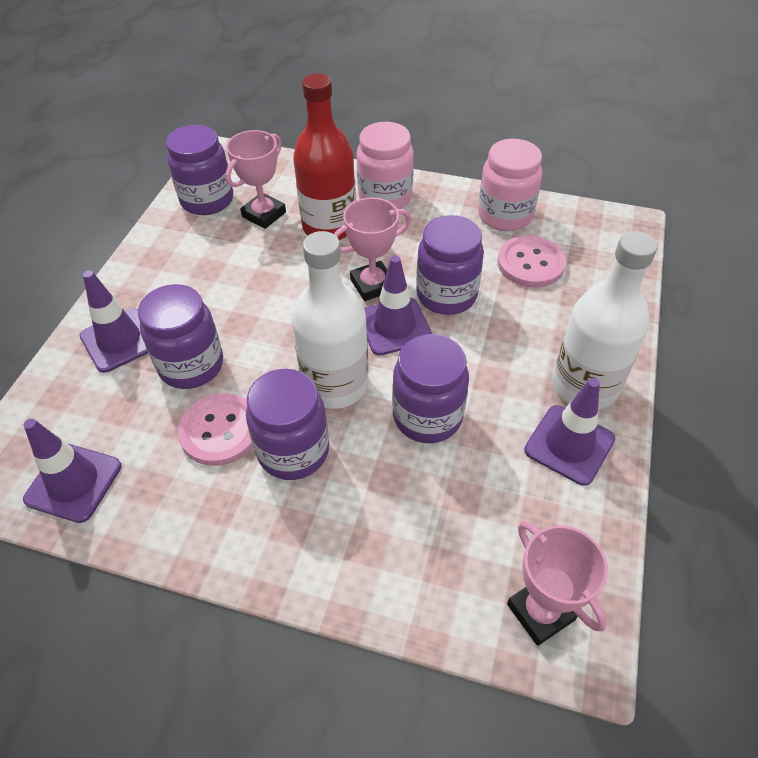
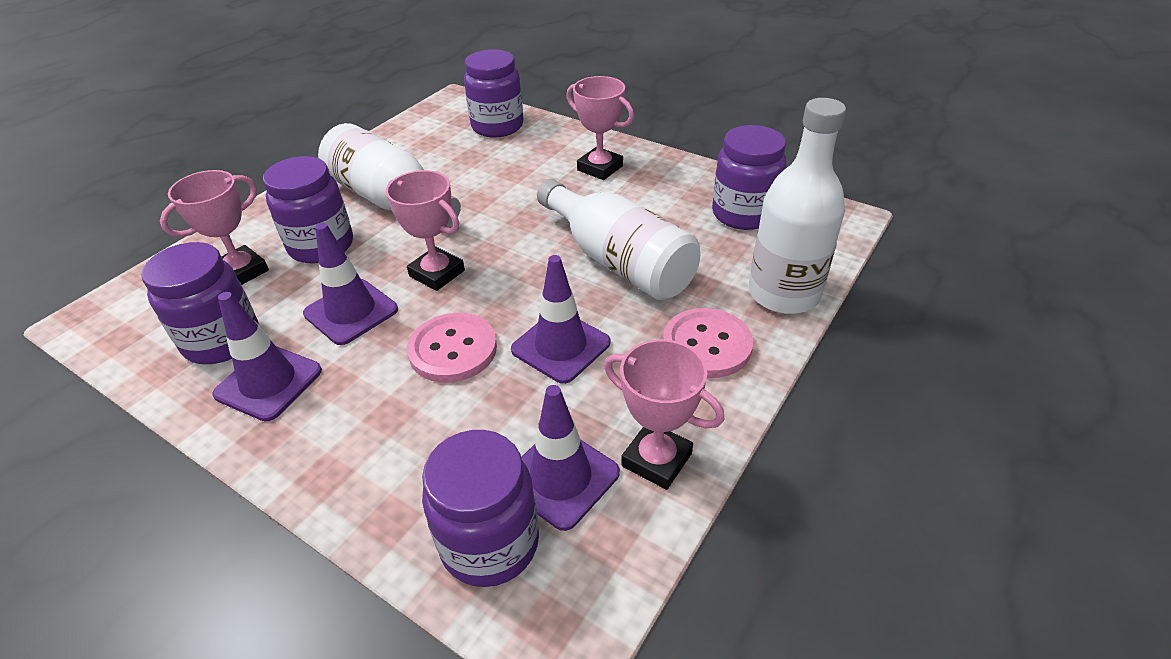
pink jar: [357,122,414,209] [478,139,542,231] = 2 -> none = 0
pink trophy: [226,130,286,229] [334,197,411,301] [507,521,608,646] = 3 -> [160,170,269,285] [386,170,465,291] [566,76,634,180] [604,339,725,490] = 4
red bottle: [293,73,356,240] = 1 -> none = 0
white bottle: [292,231,369,409] [553,231,658,409] = 2 -> [318,123,461,224] [537,179,700,300] [749,98,846,314] = 3

